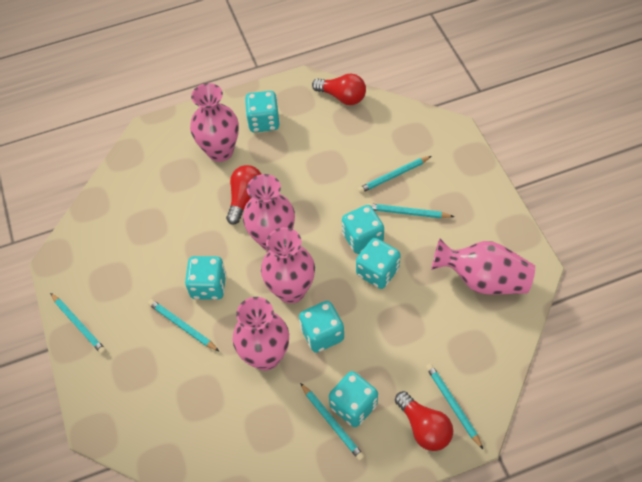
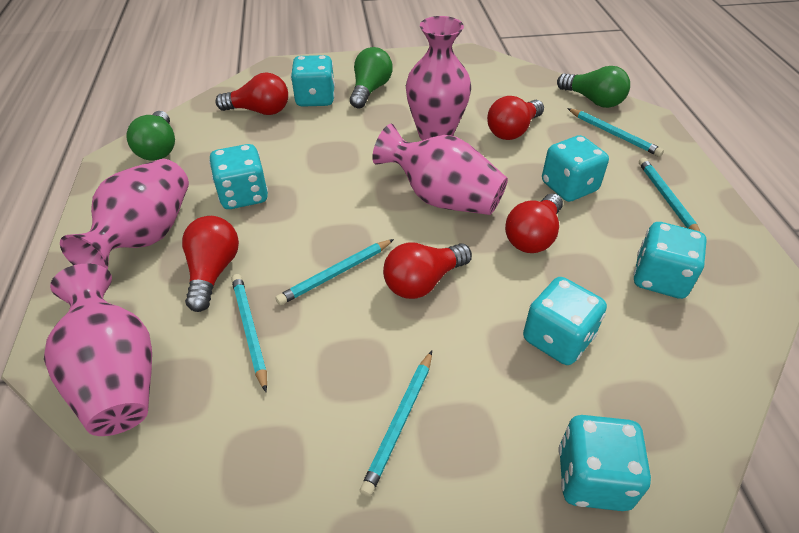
green light bulb: none = 0 -> [126,111,175,161] [350,47,393,108] [557,66,630,108] = 3
pink vase: [190,83,239,162] [233,297,289,371] [243,174,295,251] [261,227,315,304] [431,239,535,294] = 5 -> [44,263,152,436] [60,159,189,270] [372,124,508,215] [406,16,471,141] = 4
red light bulb: [226,165,261,225] [312,74,366,105] [395,391,453,451] = 3 -> [182,216,239,312] [215,72,288,115] [383,243,472,299] [487,96,544,140] [505,193,563,253] = 5
turquoise pencil: [50,293,106,354] [148,299,219,351] [300,383,365,461] [358,156,432,193] [367,203,454,218] [426,364,483,449] = 6 -> [231,274,267,392] [275,239,394,305] [360,351,432,497] [567,108,664,157] [639,158,700,231] = 5

